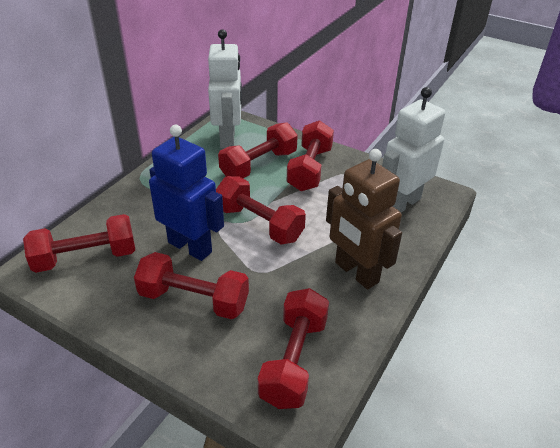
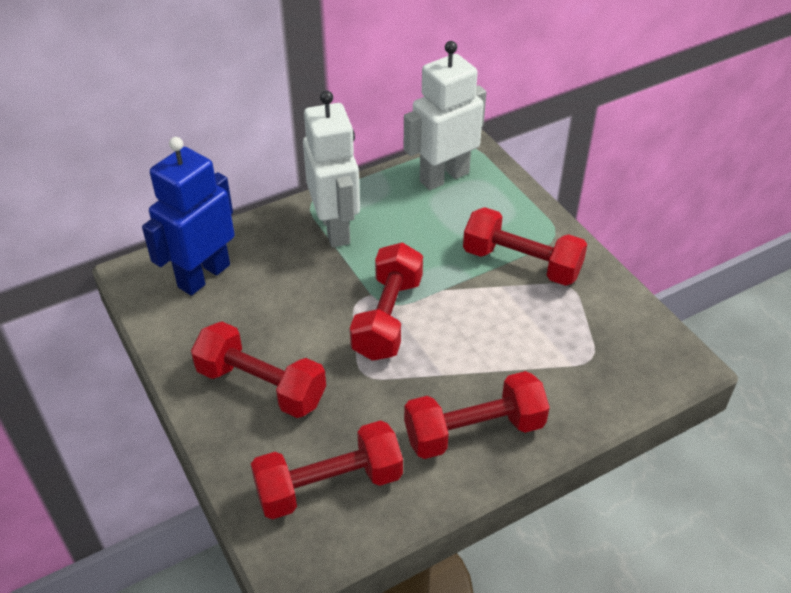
brown robot: [326,149,402,290] = 1 -> none = 0
red dumbbell: [23,214,135,273] [134,252,249,319] [216,176,306,245] [218,122,298,178] [258,288,329,409] [287,120,334,191] = 6 -> [191,322,326,418] [251,420,403,519] [350,242,423,361] [404,371,550,459] [463,207,587,286] = 5

